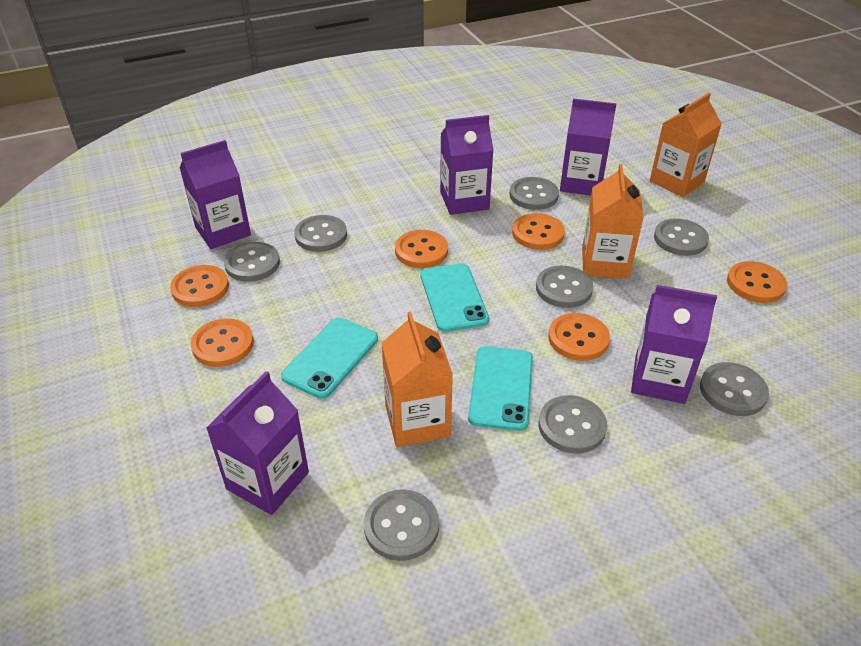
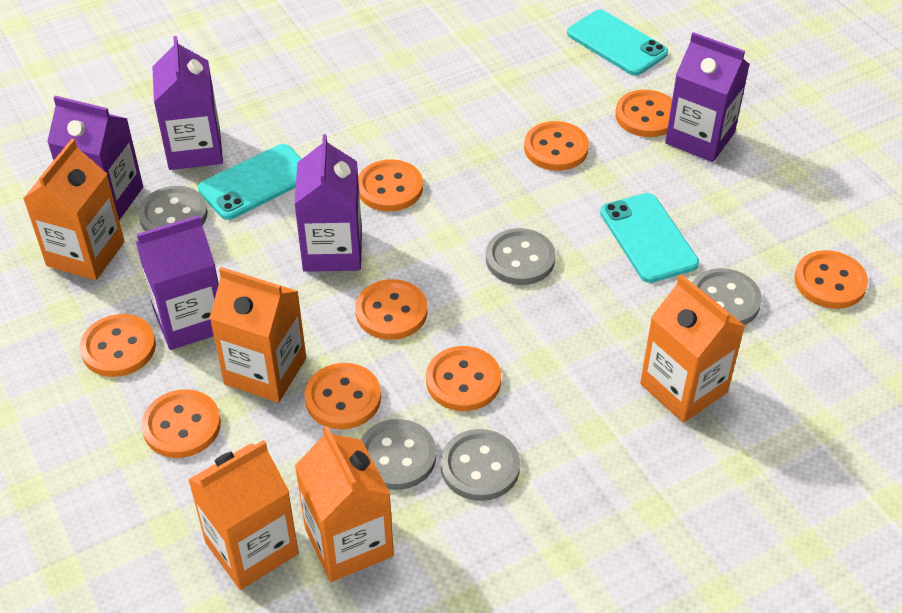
grey button: [224,242,280,282] [294,215,347,252] [364,489,439,561] [509,177,559,210] [536,265,593,308] [538,395,607,454] [654,218,709,256] [700,362,769,416] = 8 -> [138,186,208,231] [361,419,436,490] [441,429,520,501] [486,228,556,285] [692,268,762,325] = 5
orange button: [170,265,229,307] [191,318,254,367] [395,230,448,268] [512,213,565,250] [548,313,610,361] [727,261,787,303] = 6 -> [80,314,156,377] [141,389,221,458] [304,363,381,429] [355,279,427,340] [358,159,423,211] [426,346,501,411] [524,121,589,171] [615,90,672,137] [794,250,868,309] = 9
orange carton: [381,312,453,447] [582,164,644,279] [650,93,722,197] = 3 -> [23,139,125,280] [188,440,299,590] [210,267,306,403] [295,426,394,582] [640,274,745,423] = 5

